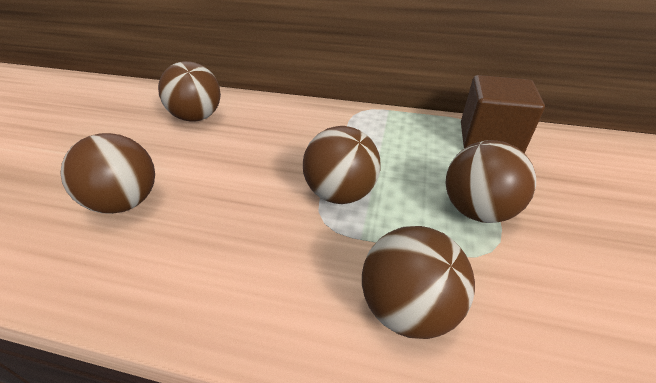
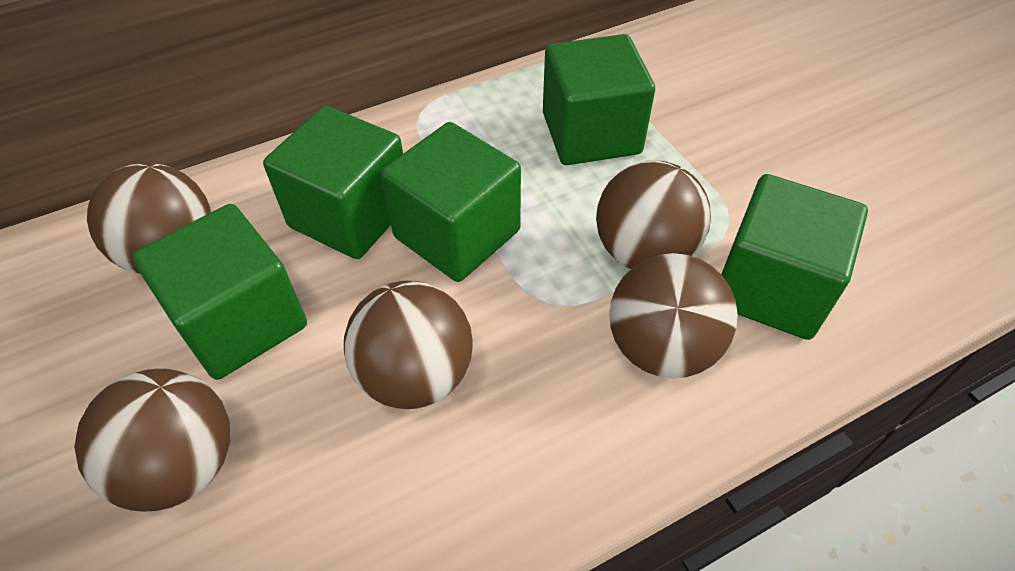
brown cube: [461,75,545,153] = 1 -> none = 0
green cube: none = 0 -> [132,204,307,380] [263,106,403,259] [380,122,521,282] [543,34,655,165] [721,174,868,340] = 5

